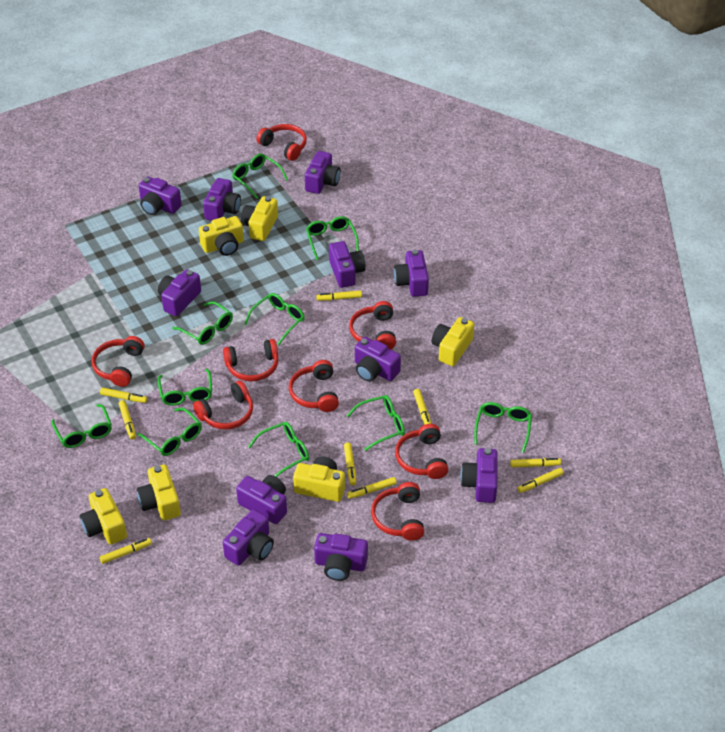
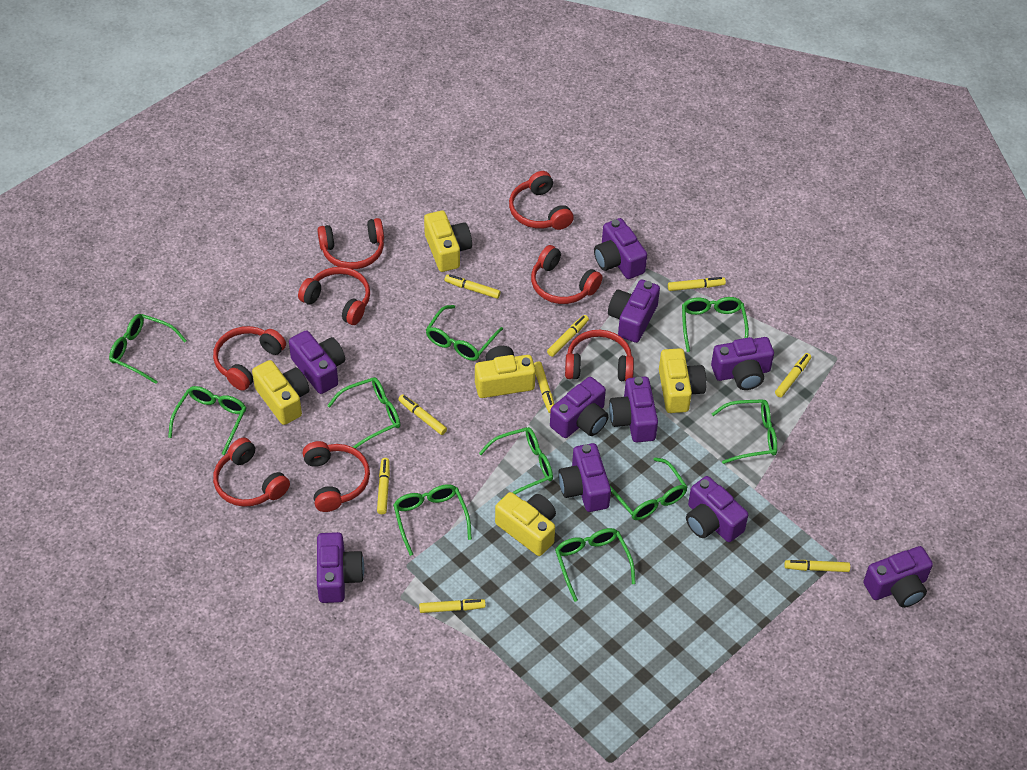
purple camera: [139,177,182,215] [158,269,201,316] [203,178,241,221] [223,509,274,566] [236,475,287,524] [305,151,341,194] [314,533,368,581] [329,241,366,288] [355,337,401,382] [394,249,429,297] [460,448,498,503] = 11 -> [289,330,345,394] [317,532,364,603] [550,377,609,438] [558,443,611,512] [594,218,647,279] [608,280,660,343] [609,376,658,442] [686,476,748,542] [711,337,774,390] [863,546,933,608] = 10
yellow camera: [80,488,127,545] [137,464,181,521] [199,216,244,256] [241,196,278,241] [293,456,345,502] [432,317,474,366] = 6 -> [252,360,309,425] [424,211,472,272] [475,346,536,398] [495,492,556,556] [659,348,706,413] = 5

